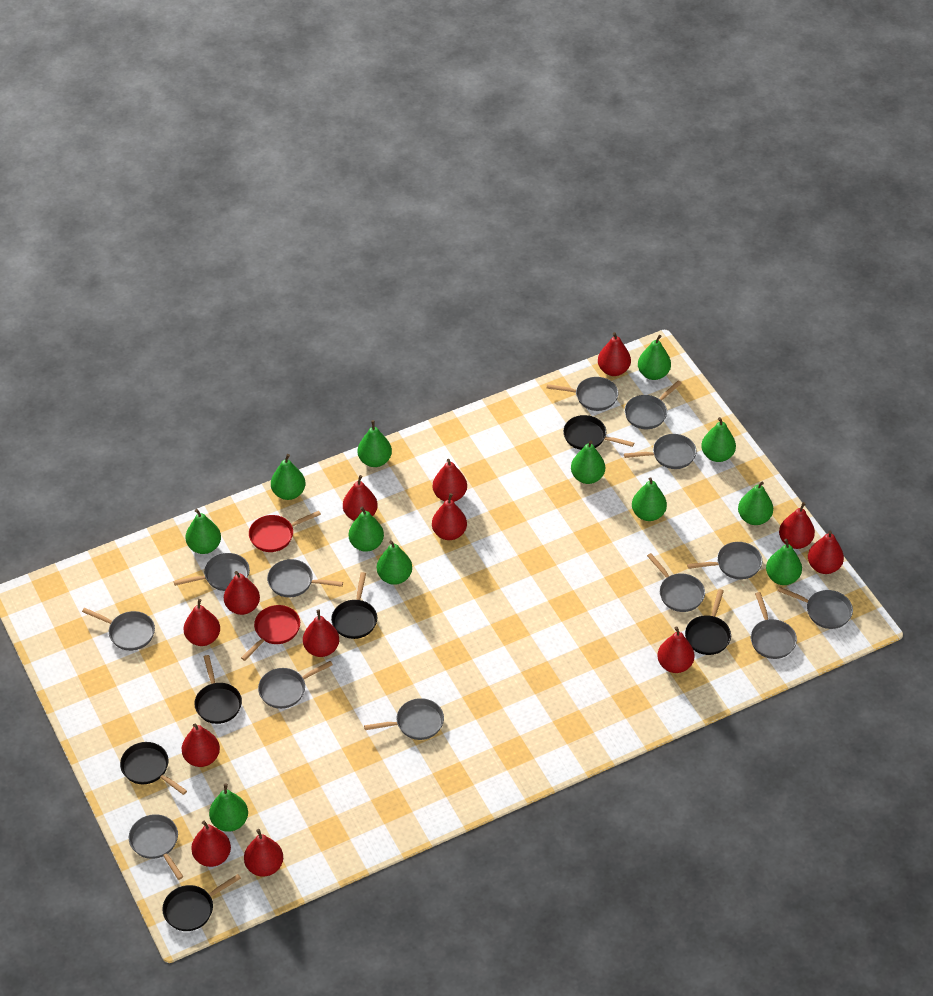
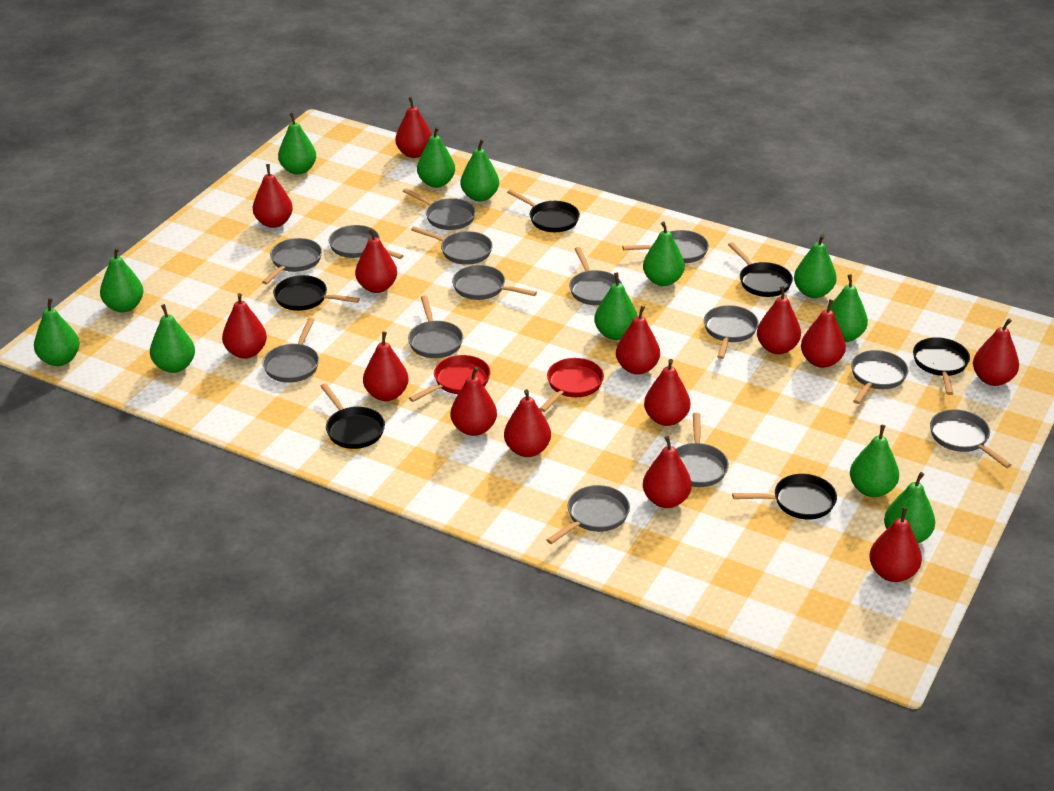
grey pan: [82,608,155,651] [129,814,183,880] [174,553,250,591] [258,661,333,709] [267,559,343,597] [364,698,444,740] [547,377,618,411] [624,380,682,429] [624,434,697,469] [647,553,705,612] [687,542,762,580] [750,592,797,659] [778,587,853,629] = 13 -> [262,238,322,284] [263,318,319,383] [328,225,404,259] [403,188,476,230] [408,295,463,358] [411,226,493,265] [452,265,537,300] [546,485,630,544] [569,247,622,305] [622,230,709,263] [676,413,729,487] [704,305,759,359] [851,350,908,404] [930,409,1012,468] = 14
red pear: [182,724,220,767] [184,599,220,646] [191,821,231,867] [224,571,260,615] [244,829,283,877] [303,609,339,657] [343,475,378,521] [432,493,467,540] [433,459,467,502] [598,332,631,376] [658,627,694,673] [779,502,815,549] [808,531,844,574] = 13 -> [222,293,267,359] [253,164,293,228] [355,228,397,293] [363,332,409,401] [395,97,432,158] [451,367,497,436] [504,389,551,457] [616,306,660,375] [643,436,692,508] [644,359,691,426] [757,286,801,354] [801,299,846,368] [869,507,922,582] [973,318,1019,386] = 14

